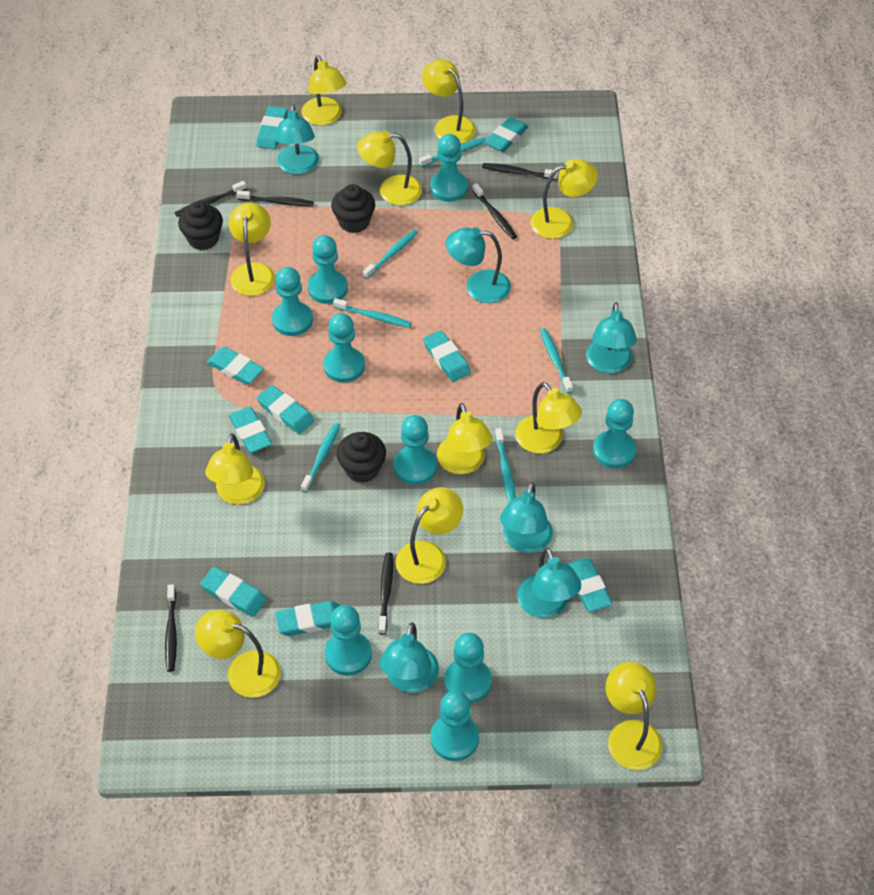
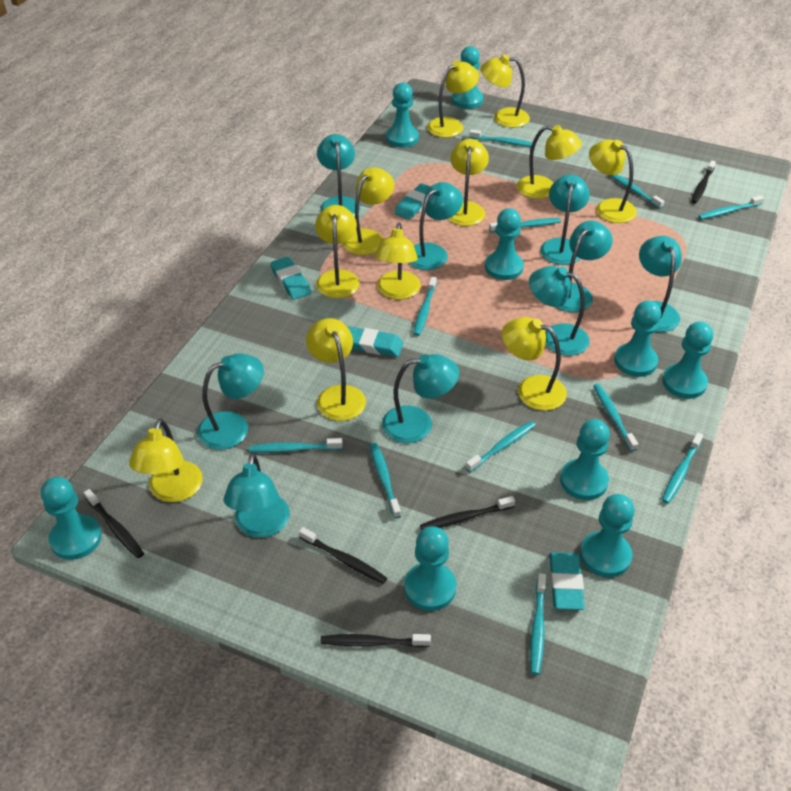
black cupcake: [178,201,223,250] [331,184,375,233] [337,432,386,483] = 3 -> none = 0
black toothbrush: [165,584,177,672] [174,181,247,217] [237,190,314,207] [378,552,393,635] [472,183,517,239] [482,163,558,180] = 6 -> [84,489,144,558] [299,527,387,584] [321,634,431,647] [420,496,515,530] [691,160,716,203] = 5
turquoise eraser: [200,567,267,617] [207,346,264,385] [229,407,272,453] [256,106,287,149] [257,385,314,434] [275,601,340,636] [423,330,471,382] [485,117,529,152] [568,558,612,612] = 9 -> [270,257,311,300] [347,326,403,357] [394,183,431,220] [550,552,585,610] = 4
turquoise lamp: [274,104,319,174] [380,622,439,693] [445,227,511,303] [500,482,553,553] [517,547,581,618] [586,302,637,373] = 6 -> [197,353,264,450] [224,453,290,538] [317,134,360,216] [382,354,459,443] [409,182,463,270] [529,266,590,356] [540,174,590,265] [556,221,613,312] [639,236,682,332] = 9
turquoise toothbrush: [301,423,340,493] [333,298,412,328] [363,230,418,279] [419,137,487,167] [495,428,516,502] [540,328,573,393] = 6 -> [249,438,343,453] [370,443,401,518] [413,277,437,336] [465,421,536,472] [469,130,533,147] [489,218,561,232] [530,573,546,675] [593,384,638,452] [609,174,664,209] [662,432,703,504] [698,196,764,219] = 11

